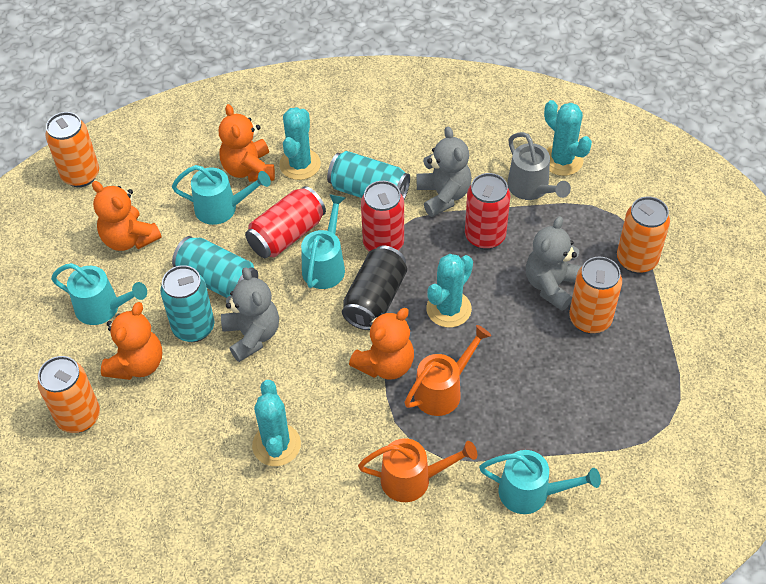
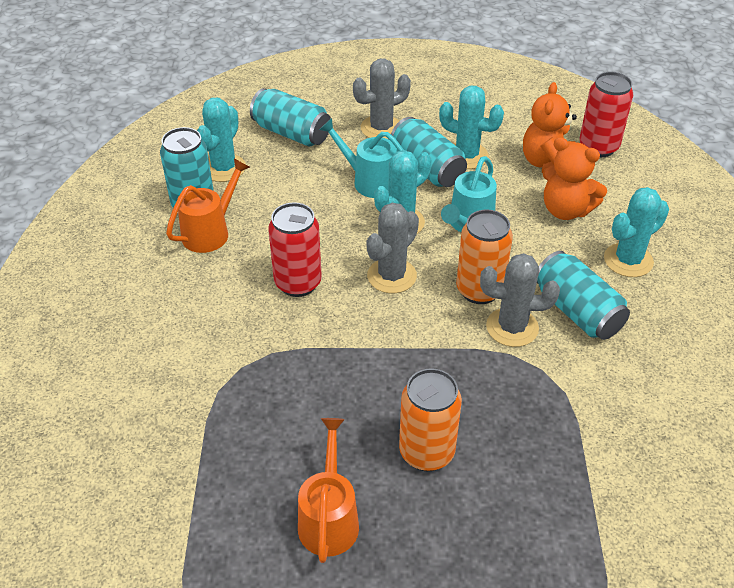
black can: [342,246,407,330] = 1 -> none = 0
grey cactus: none = 0 -> [353,58,411,139] [367,203,419,293] [480,253,560,347] = 3
grey teddy bear: [221,267,279,362] [417,126,472,217] [526,216,582,311] = 3 -> none = 0
grey watering can: [507,132,571,200] = 1 -> none = 0
orange can: [38,356,100,433] [45,112,99,187] [569,257,622,334] [617,197,670,274] = 4 -> [399,368,462,471] [456,209,513,304] = 2
orange teddy bear: [92,181,162,251] [101,302,162,380] [219,104,275,182] [349,308,414,380] = 4 -> [523,82,577,173] [543,137,607,220] = 2
red can: [245,186,326,258] [361,181,404,252] [465,173,510,250] = 3 -> [268,202,322,297] [579,72,633,157] = 2
turquoise can: [160,265,214,342] [172,236,258,298] [327,151,410,200] = 3 -> [160,127,214,208] [250,88,331,147] [391,117,467,187] [537,251,630,340] = 4
turquoise watering can: [51,263,147,325] [172,165,271,225] [301,194,345,289] [479,450,601,514] = 4 -> [319,118,404,198] [441,156,497,232] = 2

